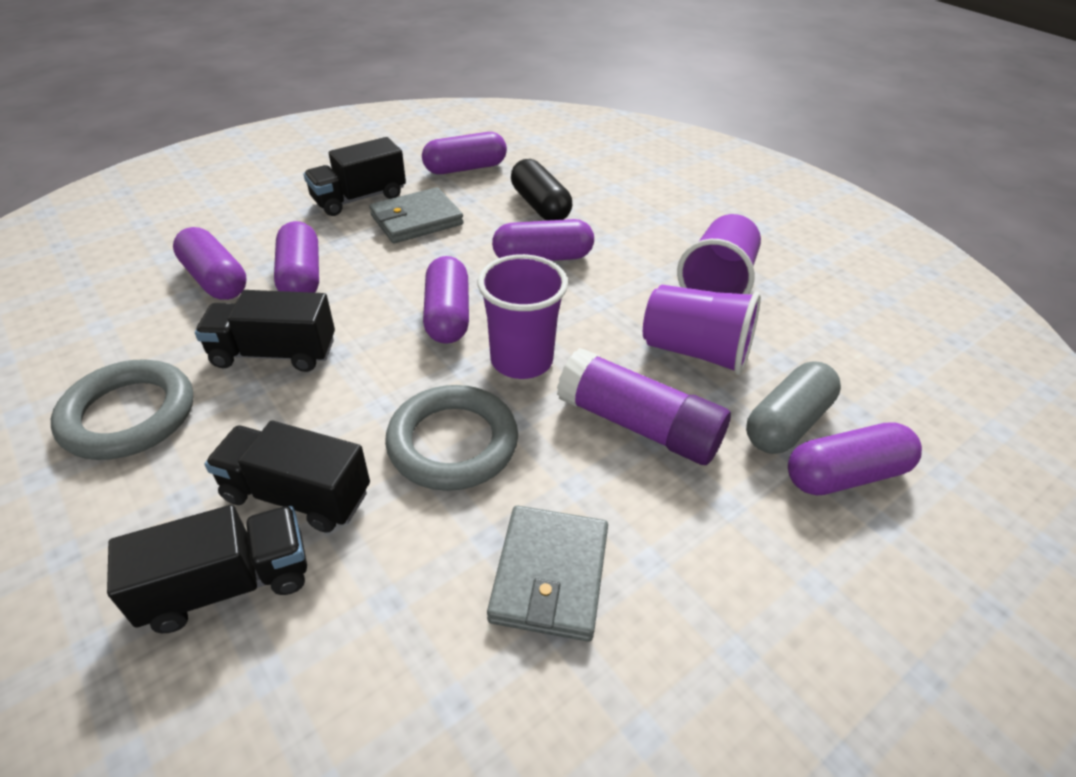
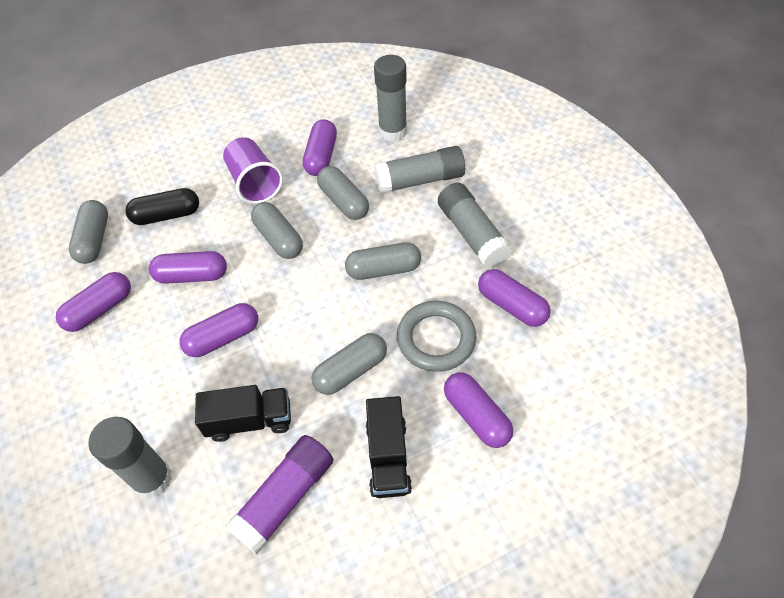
black truck: [107,505,307,633] [195,290,335,372] [205,421,370,533] [304,137,406,216] = 4 -> [195,385,291,442] [366,396,412,498] = 2
grey capsule: [746,361,841,454] = 1 -> [69,200,108,264] [251,202,303,259] [312,333,387,395] [317,166,369,220] [345,242,421,280] = 5
grey glue stick: none = 0 -> [88,417,172,499] [374,55,407,141] [374,146,465,194] [438,183,513,269] = 4
grey ring: [51,359,193,460] [385,385,518,491] = 2 -> [397,301,476,372] = 1
grey wallet: [369,187,464,243] [487,506,608,642] = 2 -> none = 0
purple cup: [478,254,568,379] [643,285,761,375] [677,214,761,294] = 3 -> [223,137,283,204] = 1

